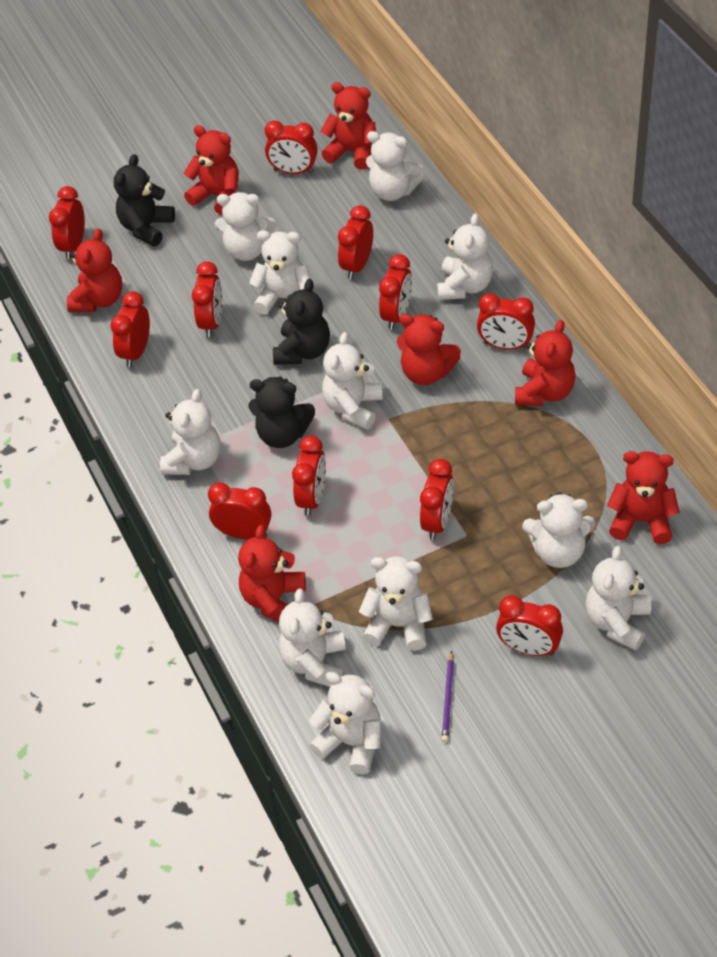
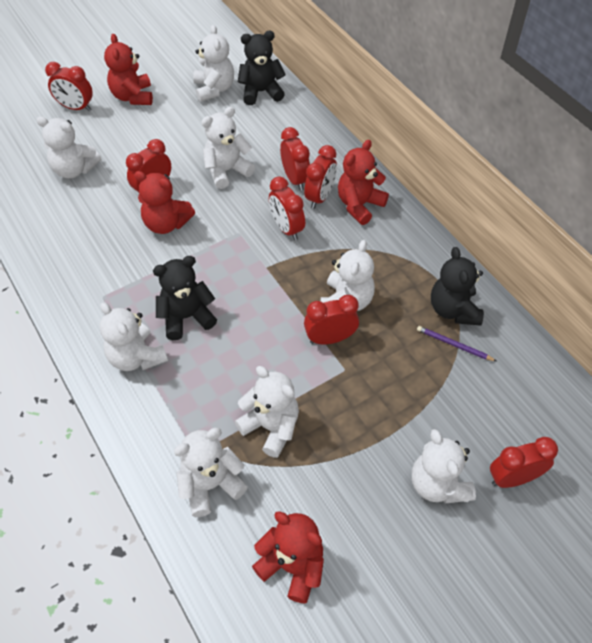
red clock: [49,186,85,259] [111,292,150,367] [192,261,222,337] [208,482,271,539] [265,121,318,174] [292,436,326,516] [338,205,373,279] [379,254,412,330] [420,459,454,540] [477,293,535,350] [496,595,563,656] = 11 -> [45,62,93,111] [126,139,171,192] [269,177,305,240] [280,127,310,191] [304,145,337,209] [304,295,359,345] [490,437,558,488] = 7
red teddy bear: [67,229,122,312] [184,125,239,215] [238,525,306,622] [320,82,376,170] [397,314,461,385] [515,320,576,406] [607,451,680,544] = 7 -> [104,34,153,105] [134,171,195,234] [252,511,324,604] [338,140,389,225] = 4
white teddy bear: [160,389,220,475] [215,192,276,261] [249,230,310,315] [279,588,346,687] [309,672,381,775] [322,332,383,430] [359,556,433,651] [366,131,424,201] [437,213,493,300] [522,492,595,568] [585,546,651,651] = 11 -> [37,116,101,179] [100,302,168,371] [174,428,248,517] [193,25,234,102] [201,107,255,189] [235,366,299,458] [321,240,375,311] [412,429,476,503] = 8

